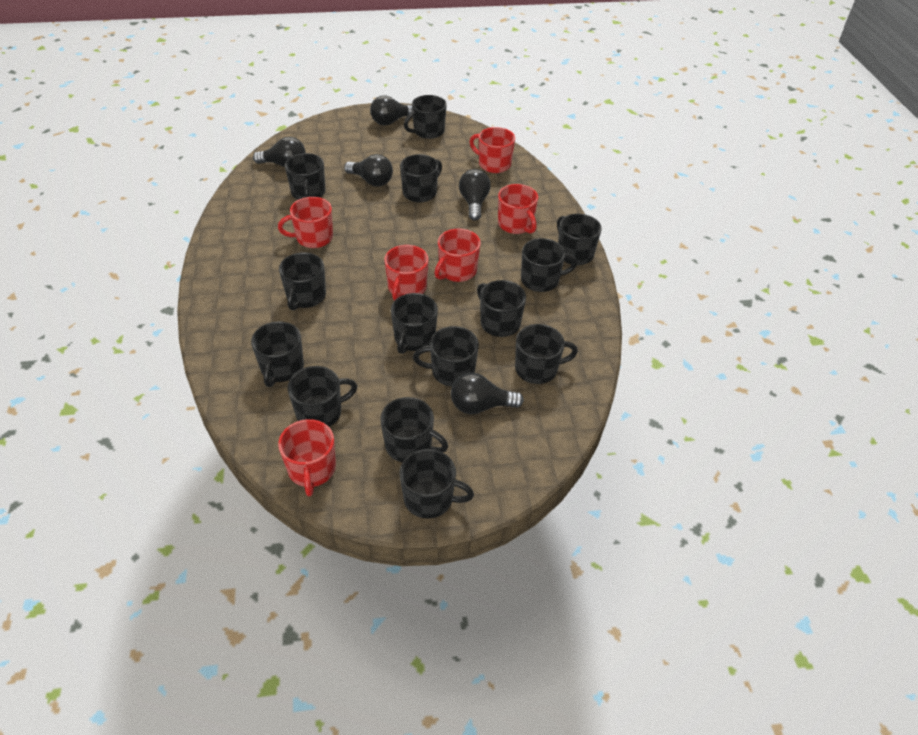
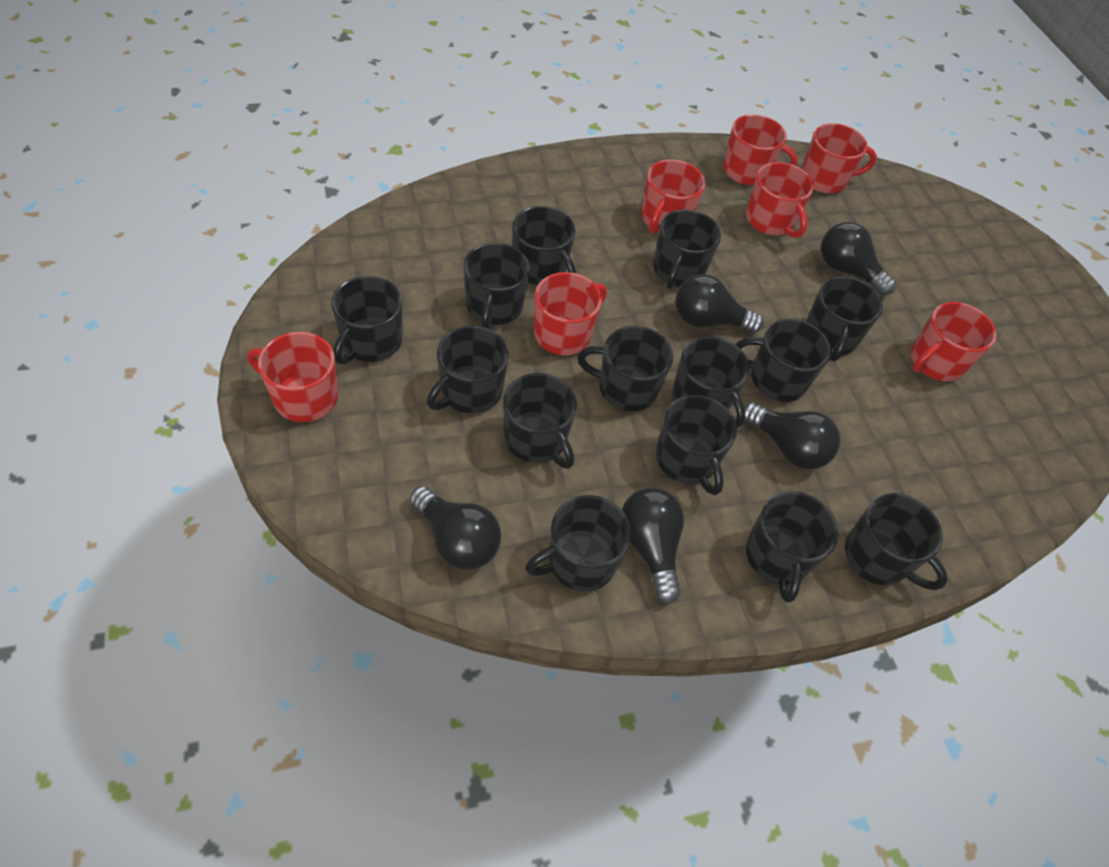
red mug: [278,197,333,248] [278,419,336,496] [384,245,429,301] [434,229,481,282] [469,127,515,173] [498,184,538,234] = 6 -> [248,332,338,422] [534,272,607,355] [641,159,705,233] [723,114,798,185] [746,162,814,238] [802,123,877,193] [911,302,997,382] = 7

